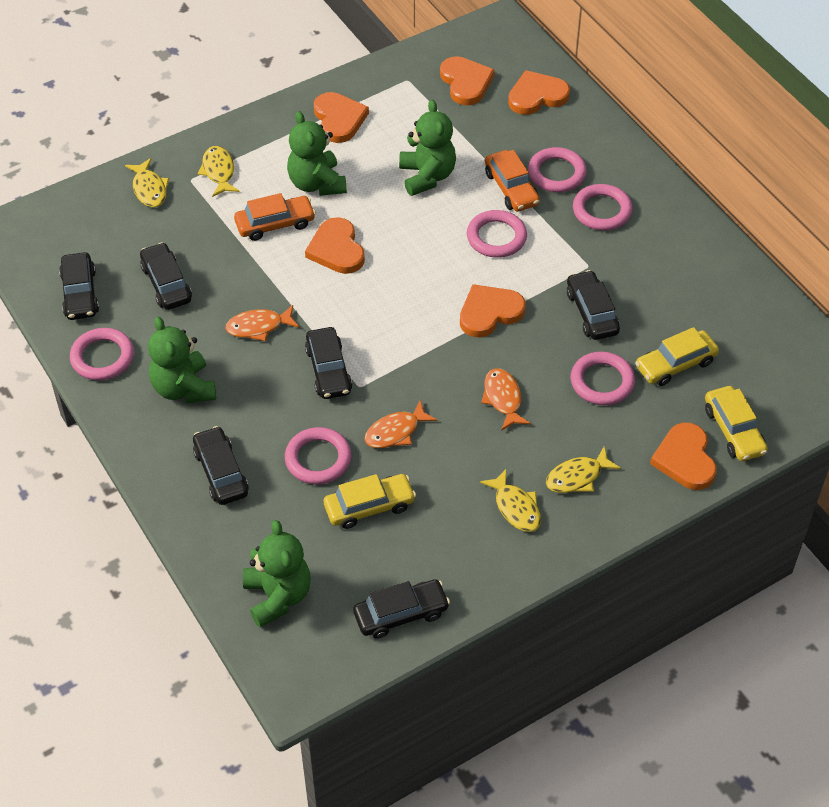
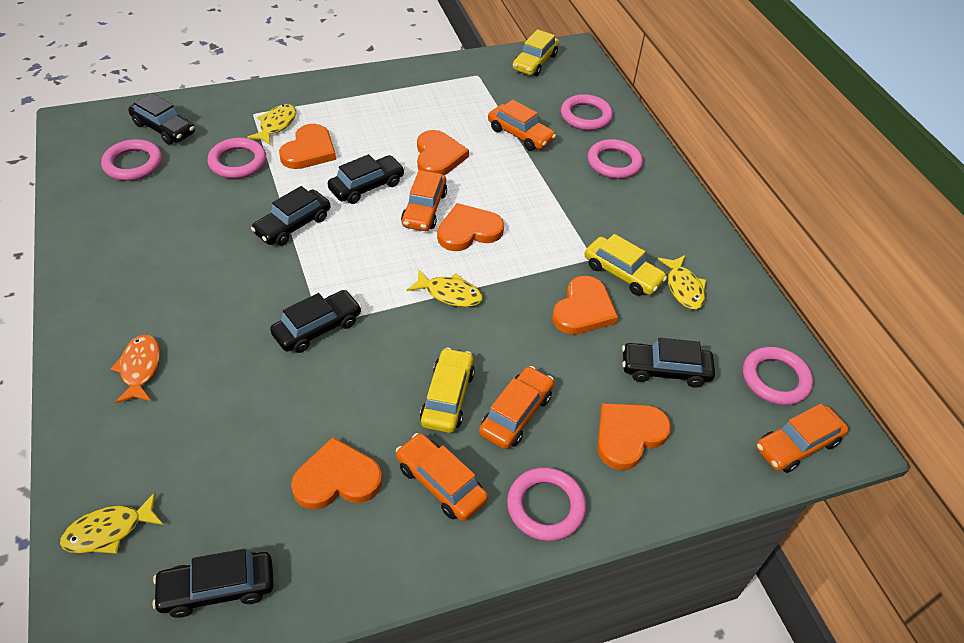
green teddy bear: [148,317,216,403] [243,520,311,628] [287,111,347,196] [399,100,456,196] = 4 -> none = 0
orange car: [234,193,316,241] [485,150,540,212] = 2 -> [396,433,488,521] [401,170,447,231] [479,366,554,449] [488,100,556,151] [756,404,848,473] = 5
orange fish: [225,305,299,341] [364,400,438,448] [481,368,531,431] = 3 -> [111,335,160,404] = 1

